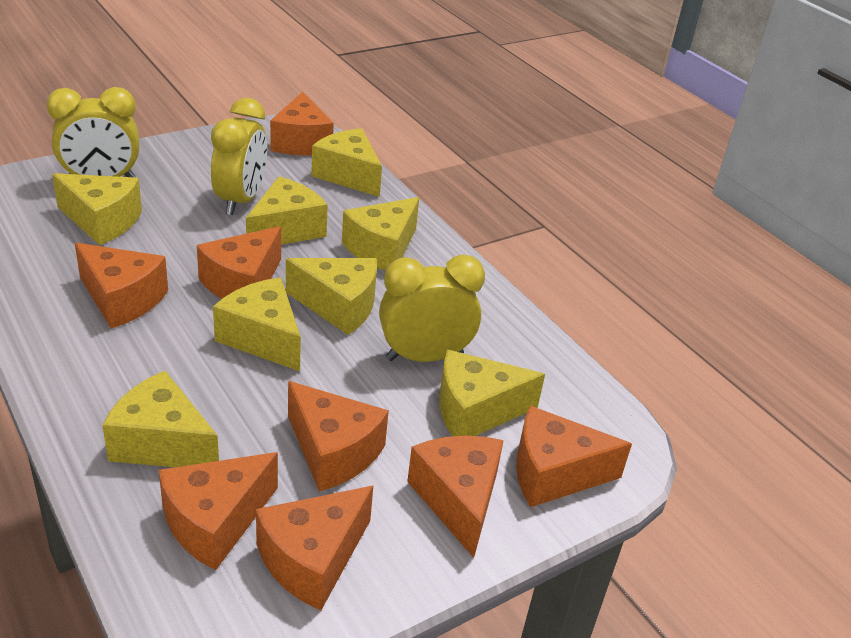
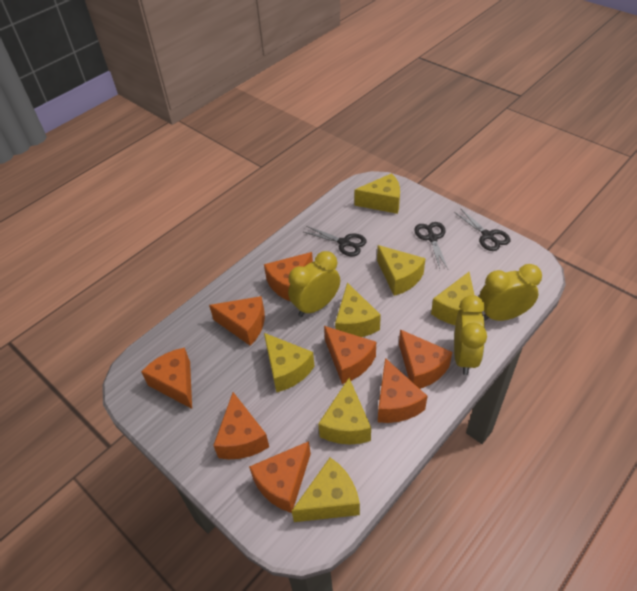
black scissors: none = 0 -> [304,226,367,256] [414,222,448,269] [454,208,510,251] = 3
yellow cheese: [52,173,142,245] [102,371,219,467] [213,278,301,371] [246,177,328,245] [286,258,377,335] [311,128,382,197] [342,197,419,270] [439,350,545,436] = 8 -> [264,333,315,393] [292,458,360,522] [318,378,371,444] [335,282,381,337] [354,173,400,214] [377,245,426,296] [431,272,474,325] = 7

